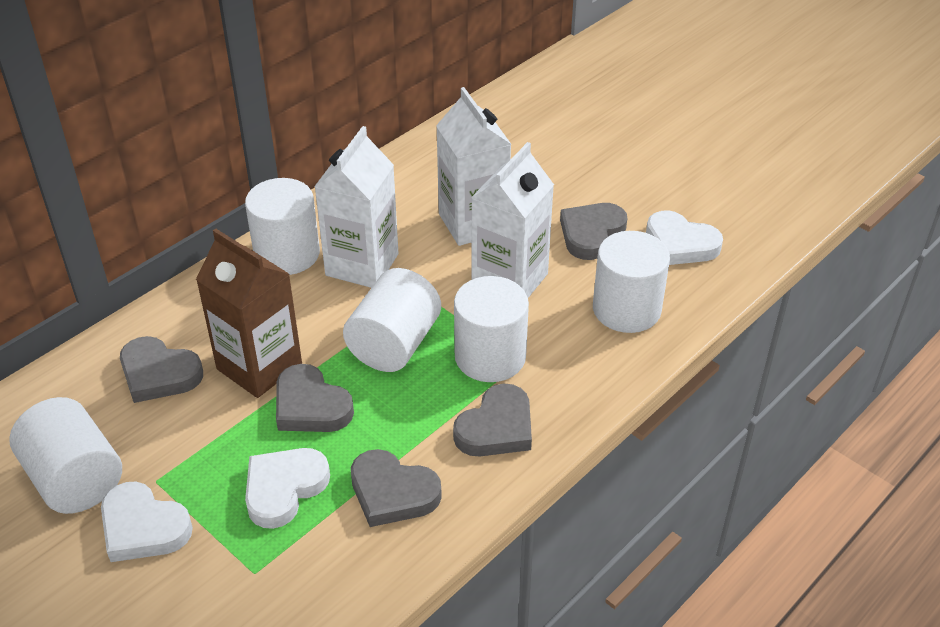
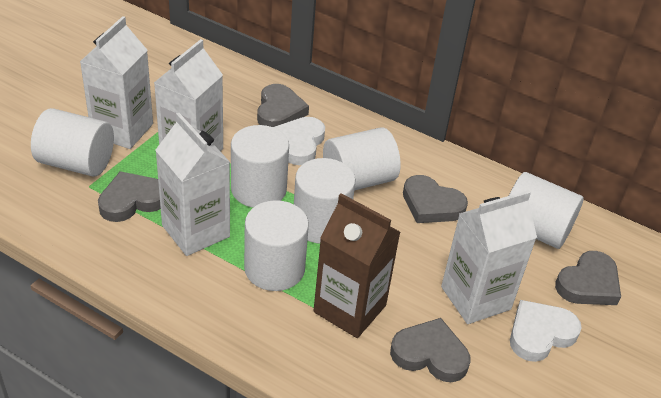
white carton: [314,126,399,288] [436,87,511,246] [471,142,554,298] = 3 -> [80,16,153,149] [154,39,223,152] [156,113,230,256] [441,190,537,324] = 4
white cylinder: [9,397,122,514] [245,178,320,275] [343,268,441,372] [454,276,529,382] [593,231,670,333] = 5 -> [31,108,114,177] [231,125,289,208] [244,200,309,291] [294,158,355,244] [323,127,401,191] [509,172,584,249] = 6
white heart: [101,481,193,562] [245,448,330,529] [646,210,723,265] = 3 -> [273,117,325,165] [510,300,582,362] = 2

